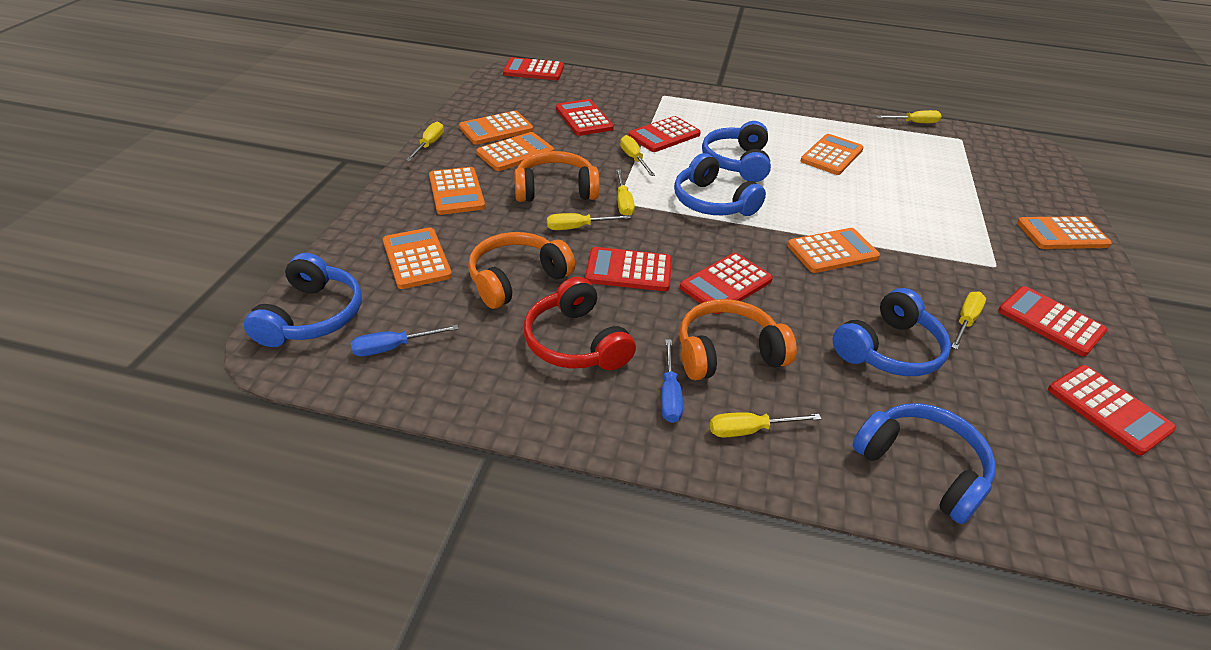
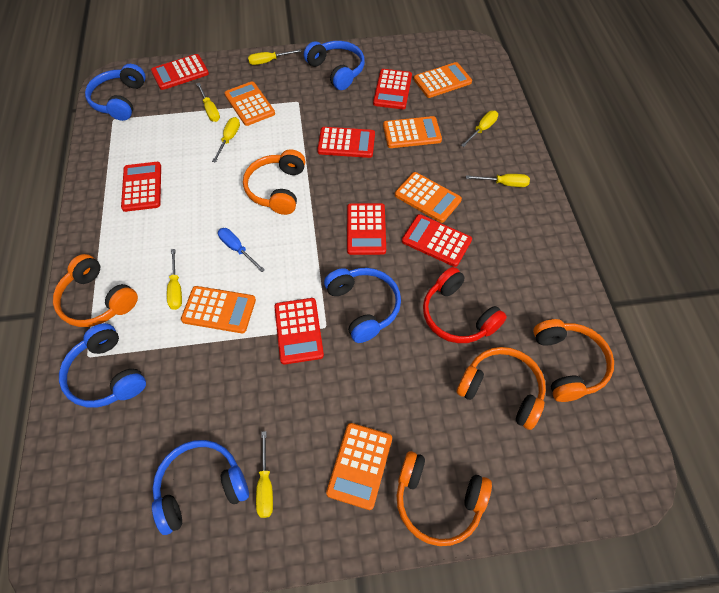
blue screwdriver: [351,325,459,356] [661,339,683,423] = 2 -> [218,228,265,272] = 1
orange calculator: [383,227,452,289] [429,167,485,215] [459,111,533,145] [477,132,554,171] [787,228,880,273] [801,134,864,175] [1017,216,1112,249] = 7 -> [181,286,256,333] [225,81,275,126] [326,423,392,510] [383,116,442,148] [395,172,462,223] [414,62,472,98] = 6
orange headphones: [468,232,575,309] [514,151,600,202] [679,299,797,381] = 3 -> [53,254,138,327] [243,149,305,215] [397,451,492,546] [457,347,546,430] [533,319,614,402] = 5

